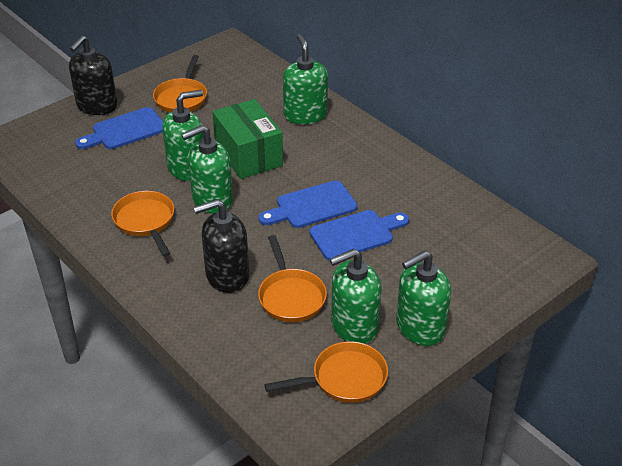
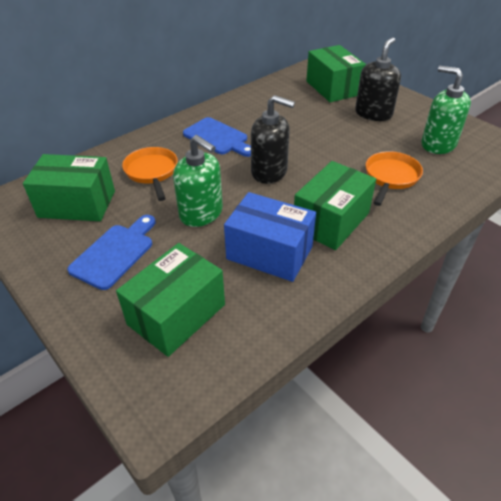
blue box: none = 0 -> [224,192,316,282] = 1
blue cutting board: [75,107,163,149] [258,180,357,228] [309,210,409,261] = 3 -> [67,215,156,290] [183,117,251,157] = 2
green box: [212,99,283,179] = 1 -> [23,154,115,221] [116,243,225,357] [294,161,376,250] [306,45,366,102] = 4
green soap dispenser: [162,90,204,181] [181,125,233,214] [283,34,328,125] [330,249,381,344] [396,251,451,346] = 5 -> [173,135,223,227] [421,66,471,154] = 2
orange pan: [111,191,174,257] [153,55,207,113] [258,235,327,322] [264,341,388,403] = 4 -> [122,147,178,201] [366,151,423,206] = 2

